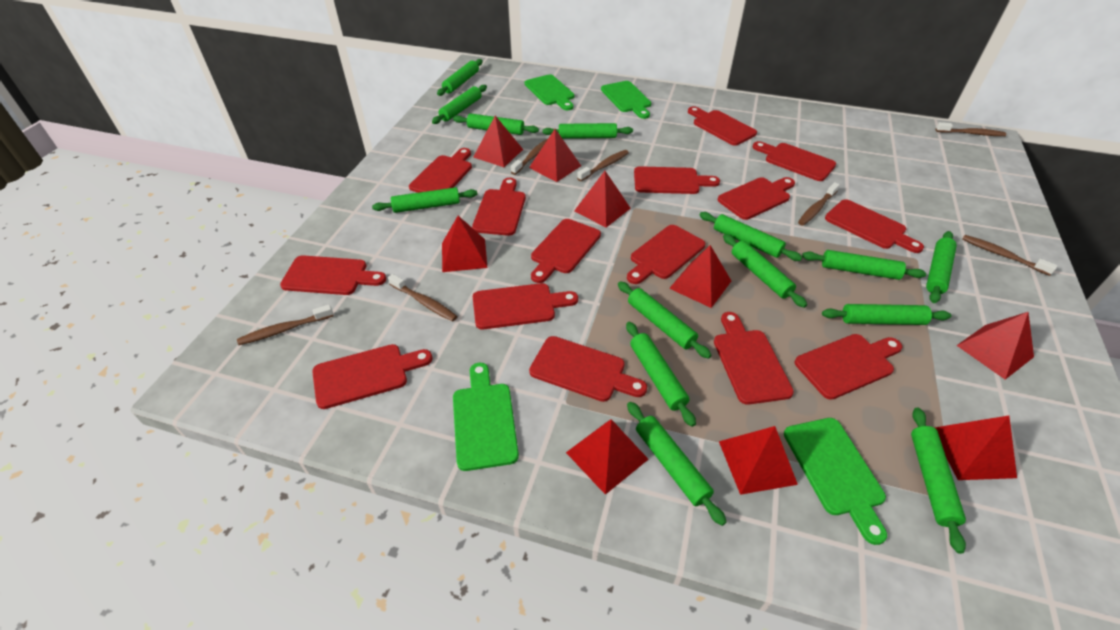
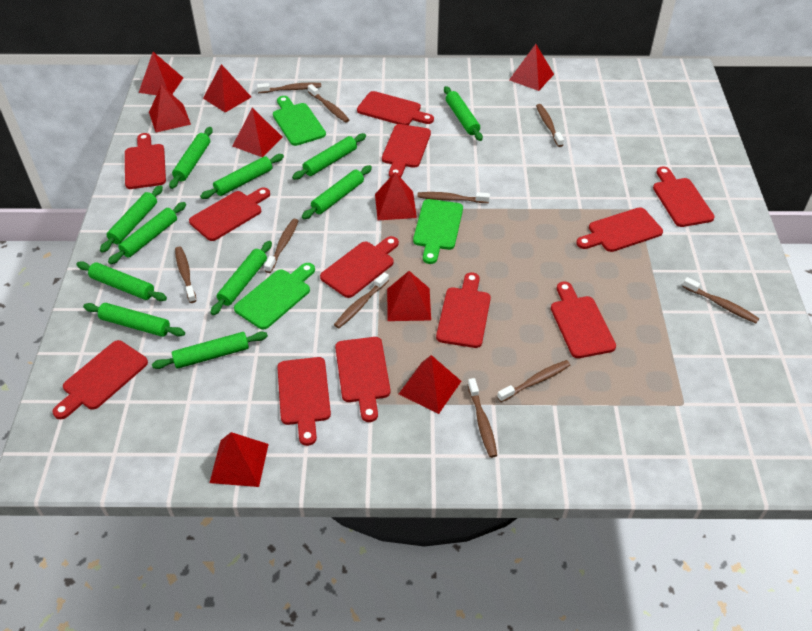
brown toothbrush: [237,304,334,345] [388,274,457,321] [511,139,548,175] [577,150,629,181] [798,182,840,226] [936,122,1006,136] [962,235,1057,276] = 7 -> [175,246,197,303] [257,83,321,93] [264,219,298,273] [308,84,350,123] [334,272,389,328] [417,192,490,203] [468,378,497,458] [497,360,571,402] [536,104,564,147] [682,277,759,323] = 10
green cutting board: [453,363,519,471] [524,74,574,110] [601,81,651,119] [784,418,887,545] = 4 -> [234,263,315,330] [273,96,326,146] [413,199,463,264] = 3
green rolling pin: [372,187,477,213] [432,85,487,124] [437,59,483,96] [453,113,539,135] [542,123,633,139] [618,281,711,359] [626,322,696,427] [627,402,726,526] [699,212,802,261] [723,234,807,308] [802,250,926,280] [822,304,951,325] [911,408,966,554] [926,231,957,303] = 14 -> [76,261,167,301] [83,303,185,337] [100,185,163,253] [108,202,186,264] [152,331,268,369] [169,127,213,189] [200,154,284,199] [210,241,272,315] [292,133,366,180] [302,165,372,219] [444,86,483,141] = 11
red cutting board: [280,255,386,295] [312,344,432,409] [409,148,472,193] [472,178,526,236] [473,283,578,330] [529,336,647,402] [531,219,601,283] [627,225,705,284] [634,166,720,194] [688,106,757,146] [714,312,794,405] [717,177,795,220] [753,141,836,181] [795,334,902,400] [825,199,924,253] = 15 -> [52,340,148,419] [125,133,166,189] [189,187,270,241] [277,357,331,446] [320,236,399,298] [335,337,390,422] [357,91,434,125] [382,124,431,177] [436,272,491,348] [551,282,616,358] [576,207,663,252] [653,167,715,227] = 12

